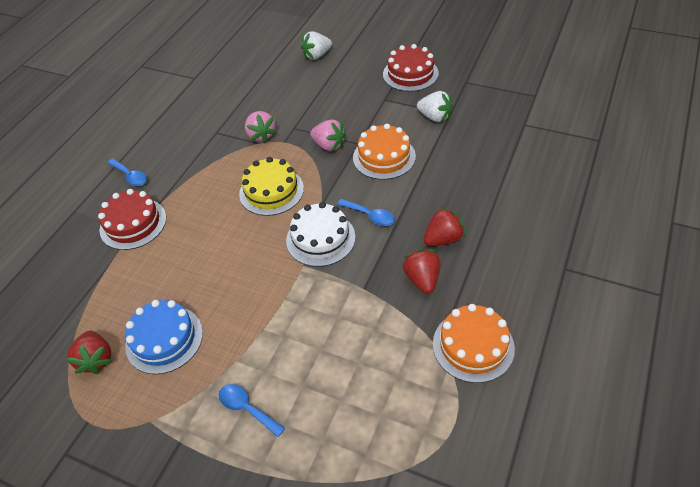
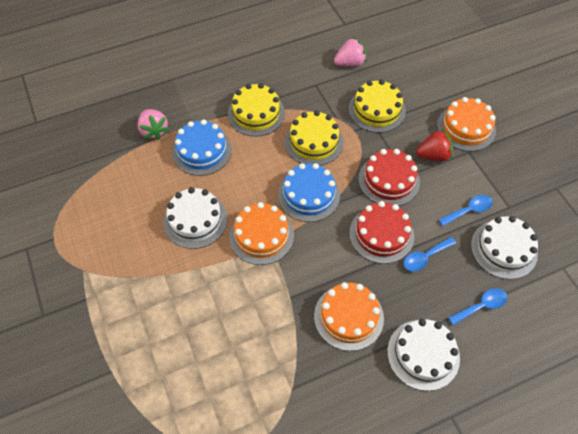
blue cake: [125,300,203,374] = 1 -> [172,119,232,176] [278,163,340,222] = 2
orange cake: [353,124,416,180] [433,304,515,383] = 2 -> [229,202,294,265] [314,282,384,351] [437,97,496,152] = 3
red strawberry: [67,331,112,374] [403,249,441,294] [423,206,466,246] = 3 -> [416,129,453,161] = 1
white cake: [286,202,356,267] = 1 -> [163,187,228,249] [387,319,460,391] [471,216,538,279] = 3
white strawberry: [301,31,332,60] [417,91,453,122] = 2 -> none = 0
yellow cake: [239,157,304,216] = 1 -> [228,83,285,137] [285,110,344,166] [349,80,406,133] = 3

